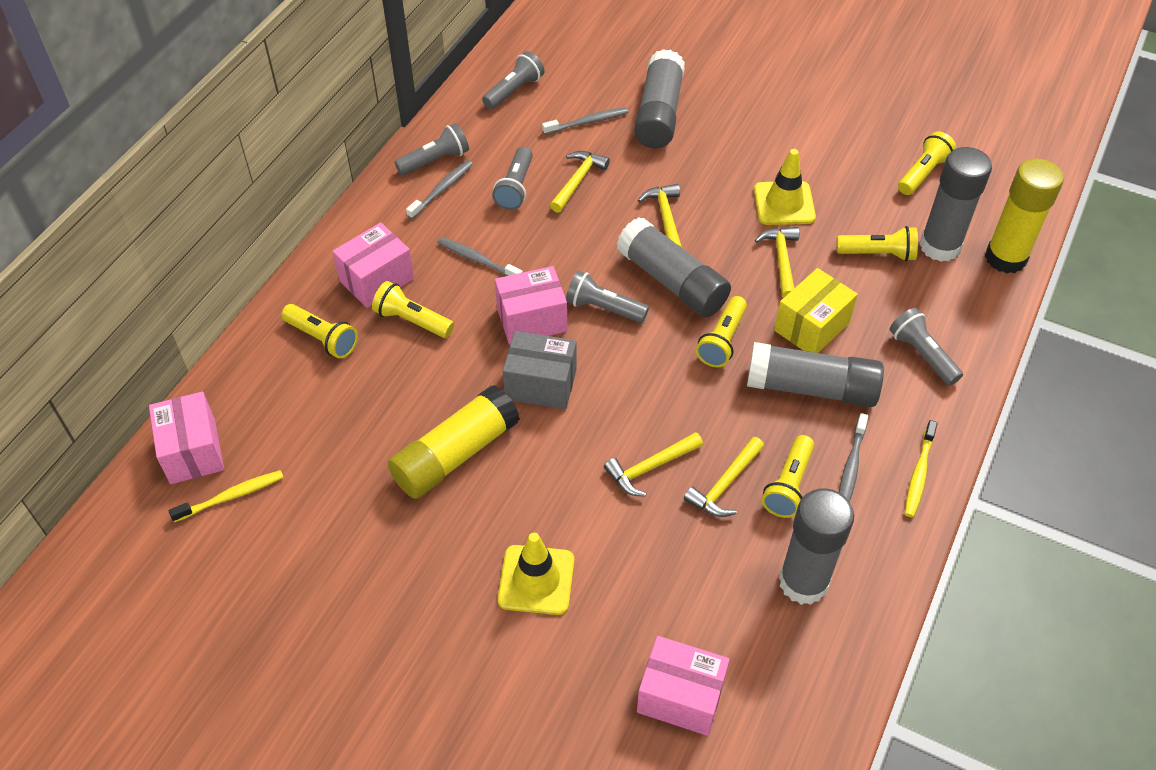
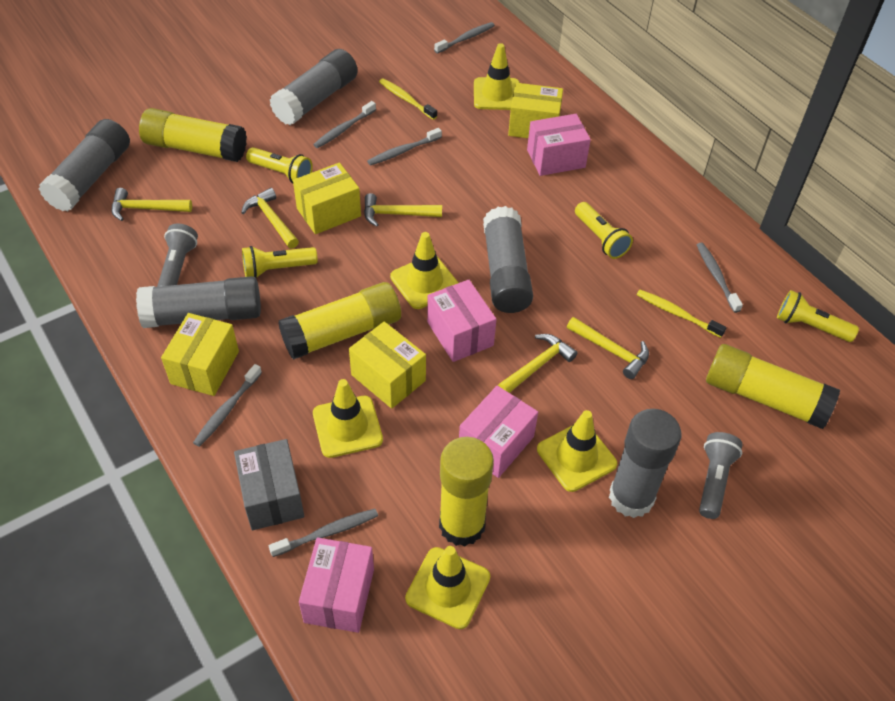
grey flashlight: [395,123,469,175] [482,51,544,109] [492,147,533,210] [566,271,649,323] [890,308,963,386] = 5 -> [157,224,198,287] [699,432,743,519] = 2
grey toothbrush: [406,160,473,219] [438,237,523,276] [542,107,629,135] [839,413,868,502] = 4 -> [193,364,262,447] [269,509,378,557] [313,101,376,148] [367,128,442,166] [434,22,495,53] [697,243,743,313] = 6
yellow box: [774,268,858,353] = 1 -> [161,313,239,396] [293,163,361,234] [349,322,426,409] [508,83,563,138] = 4
yellow flashlight: [281,304,358,359] [372,281,454,338] [696,296,747,367] [762,435,814,518] [837,226,918,261] [898,131,957,195] = 6 -> [242,246,318,278] [246,147,313,184] [575,202,633,259] [777,290,859,342] = 4
yellow glue stick: [388,385,520,499] [985,159,1064,273] = 2 -> [139,108,247,162] [278,282,401,360] [439,437,494,546] [706,344,840,429] = 4
yellow traffic cone: [498,533,574,615] [754,149,816,225] = 2 -> [313,379,383,458] [390,232,458,309] [405,546,490,629] [474,43,520,110] [537,410,617,492] = 5

